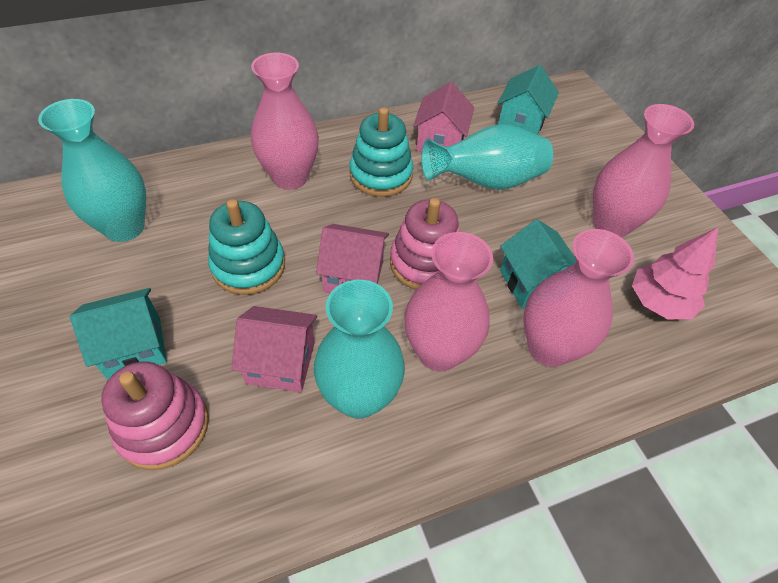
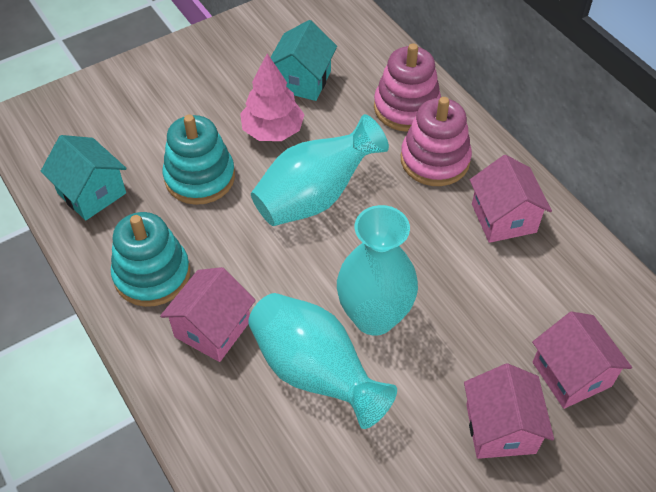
pink house: [231,306,317,392] [316,224,389,293] [413,82,474,152] = 3 -> [160,267,256,362] [464,363,554,459] [470,155,552,243] [532,312,632,409] = 4
pink vase: [251,53,319,190] [404,232,493,372] [524,229,634,367] [593,104,694,238] = 4 -> none = 0
turquoise house: [70,288,167,379] [498,65,559,135] [500,219,576,309] = 3 -> [41,135,127,221] [270,20,337,101] = 2

